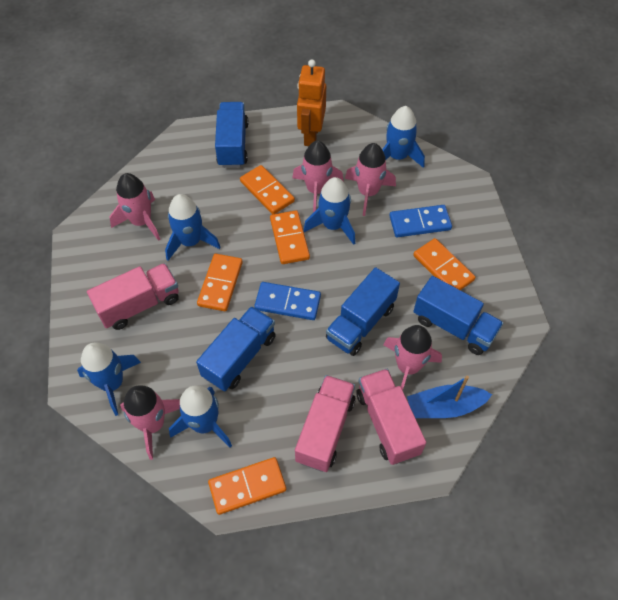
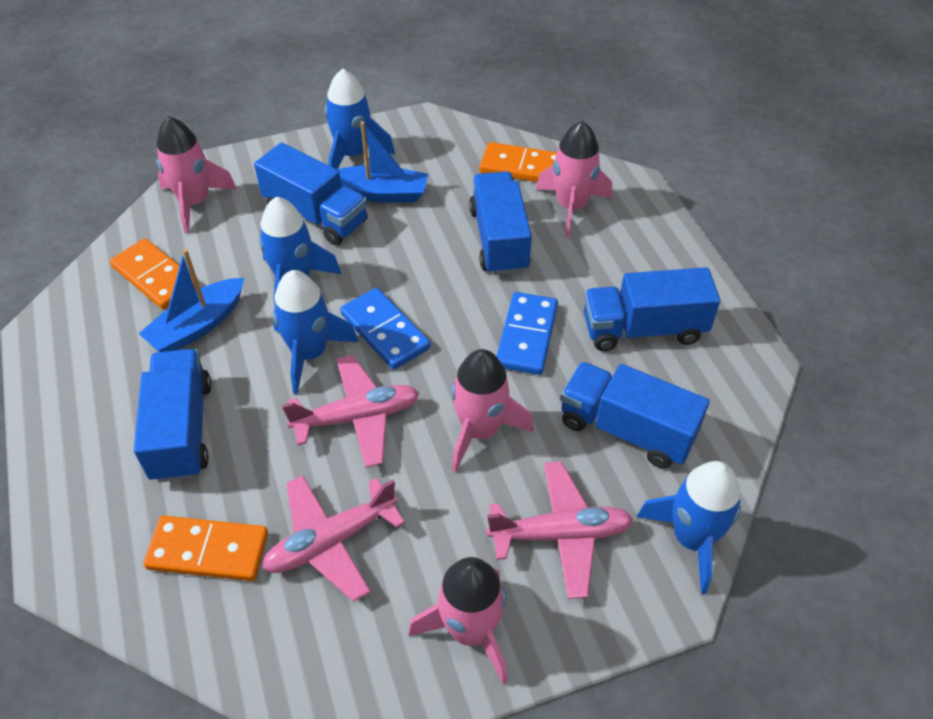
blue boat: [407,376,492,418] = 1 -> [138,249,244,352] [337,121,428,203] = 2
blue rocket: [77,342,141,416] [165,194,221,261] [169,385,232,447] [303,177,355,245] [382,106,425,168] = 5 -> [259,197,341,305] [272,270,359,394] [325,69,395,169] [637,461,741,594] = 4
blue truck: [196,306,276,392] [215,102,249,168] [326,267,400,356] [413,276,503,355] = 4 -> [134,349,211,482] [254,143,368,245] [469,171,532,275] [561,362,710,468] [584,267,720,351] = 5
orange domino: [197,254,243,311] [208,457,286,515] [240,165,295,214] [270,210,310,264] [413,238,475,290] = 5 -> [110,238,196,310] [143,516,268,581] [479,142,557,182] = 3
orange robot: [297,59,326,146] = 1 -> none = 0
pink plane: none = 0 -> [262,475,405,602] [282,355,419,468] [486,461,633,599] = 3
pink rocket: [109,173,161,241] [120,385,180,460] [293,141,344,213] [345,143,396,216] [384,325,442,390] = 5 -> [156,116,237,233] [409,557,508,685] [451,349,534,472] [536,121,612,238] = 4
pink truck: [87,263,179,330] [295,375,356,472] [357,369,426,465] = 3 -> none = 0

